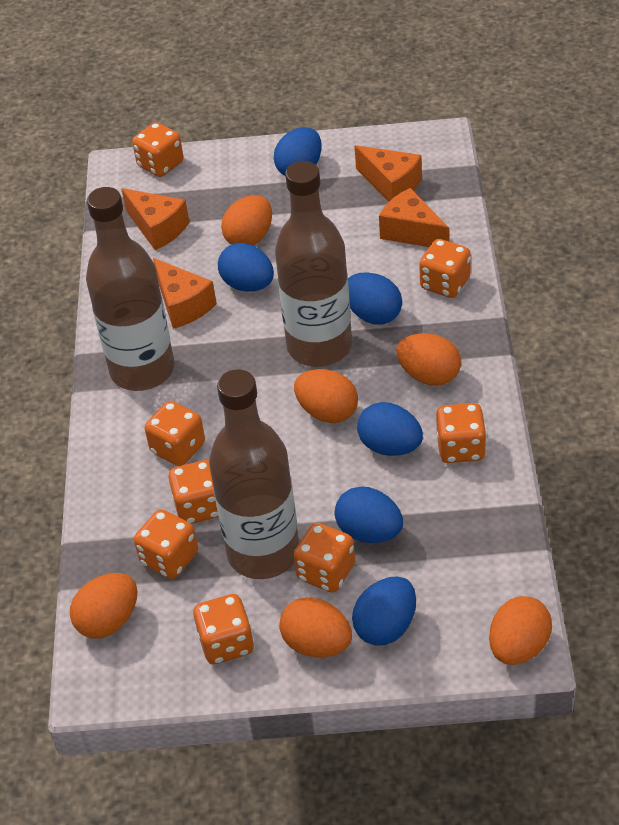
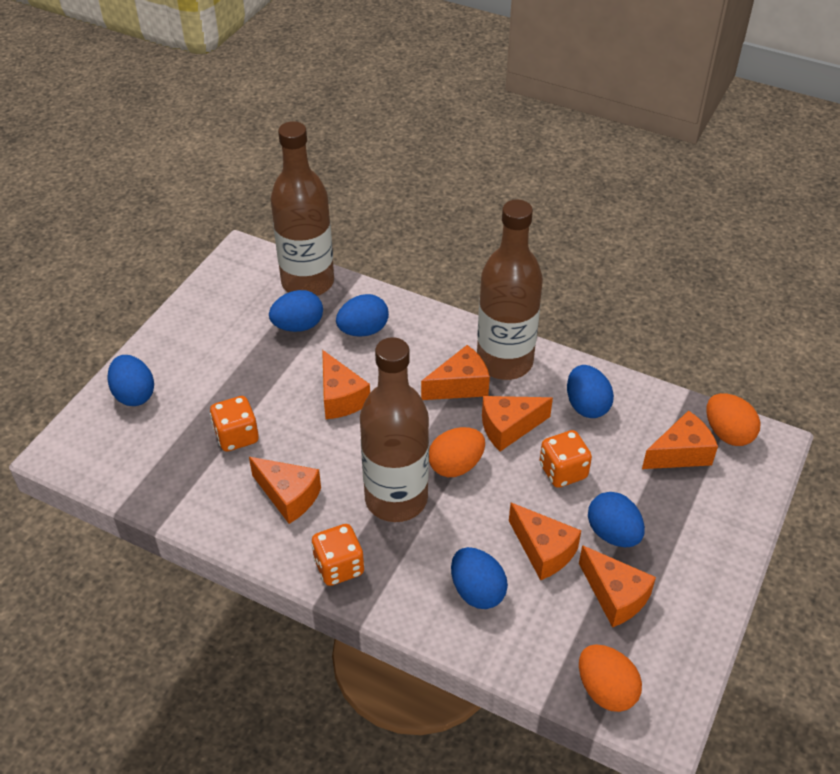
orange cheese: [121,188,190,250] [153,258,217,329] [355,145,422,201] [379,188,449,247] = 4 -> [249,457,321,524] [322,350,370,419] [421,345,490,400] [482,396,553,451] [509,503,581,580] [579,545,656,627] [642,410,718,469] = 7
orange dice: [132,122,184,177] [134,509,198,579] [145,401,205,466] [168,460,218,524] [193,594,254,664] [294,523,355,592] [419,239,471,298] [436,403,487,463] = 8 -> [210,396,259,452] [311,524,365,586] [539,430,592,488] = 3
orange egg: [70,573,137,639] [221,195,272,246] [279,597,352,657] [294,369,358,423] [396,333,461,386] [489,596,552,665] = 6 -> [429,427,485,477] [579,644,642,712] [706,393,761,446] = 3

